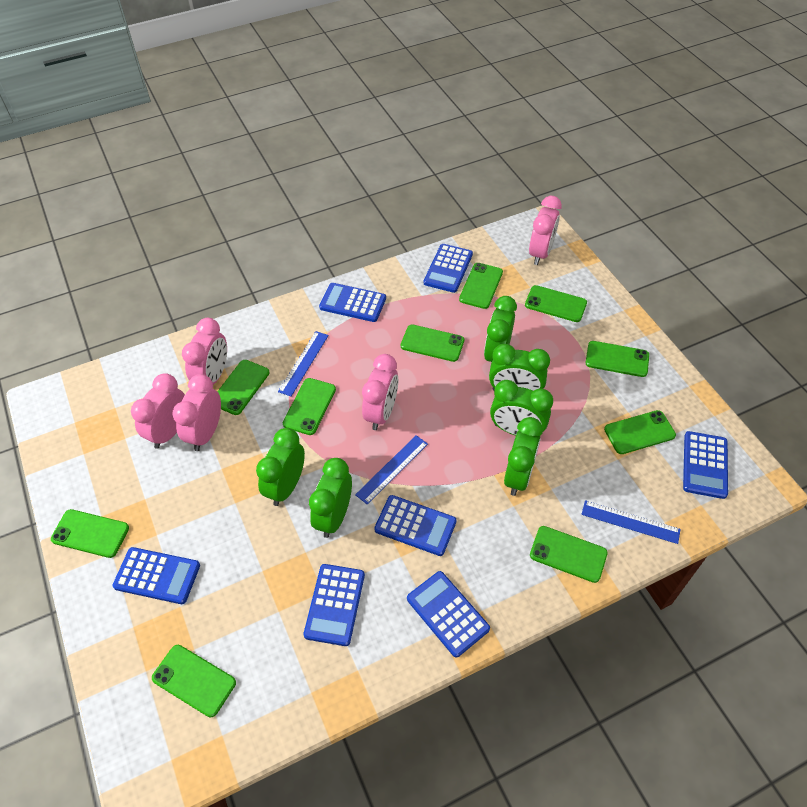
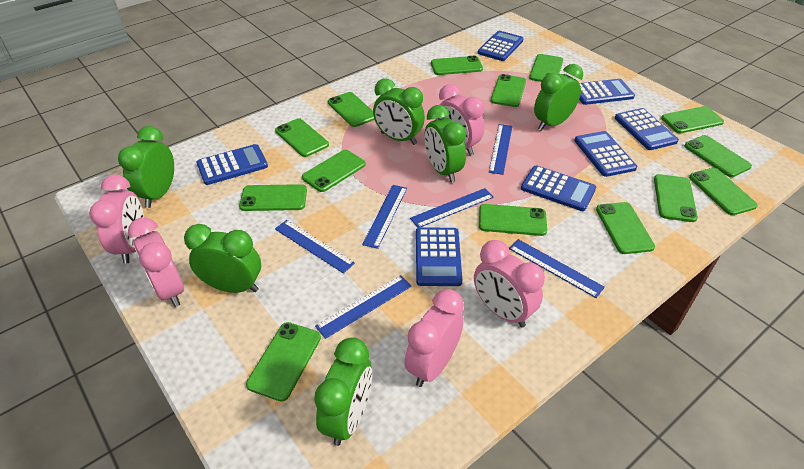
blue ruler: [278,331,329,396] [355,435,428,504] [582,500,681,544] = 3 -> [275,220,355,273] [315,275,412,339] [362,185,407,249] [410,188,494,228] [489,124,512,175] [509,239,605,298] = 6
green phone: [51,509,129,558] [152,645,236,717] [217,360,269,415] [283,378,336,435] [401,325,464,362] [459,263,503,309] [525,285,587,322] [530,526,608,583] [586,341,649,377] [604,410,676,454] = 10 -> [239,184,307,211] [246,322,321,402] [275,118,329,157] [302,150,366,192] [328,92,375,127] [431,56,483,75] [479,204,547,236] [491,74,526,107] [529,54,563,82] [596,202,655,254] [654,174,698,222] [661,106,724,133] [685,135,752,177] [689,168,758,215] = 14

